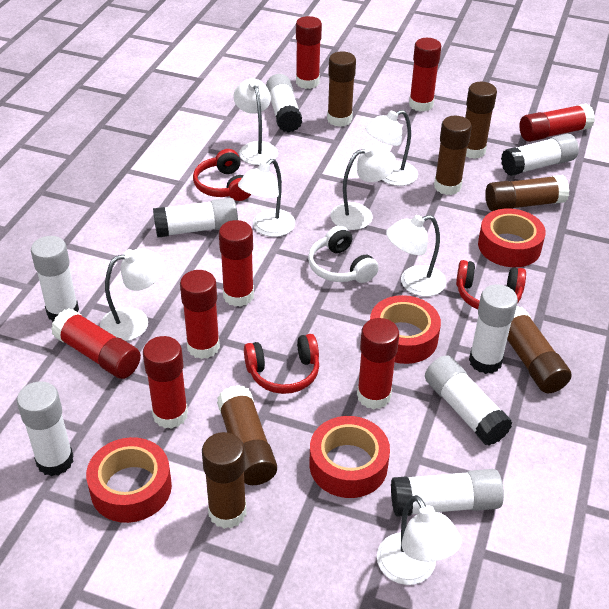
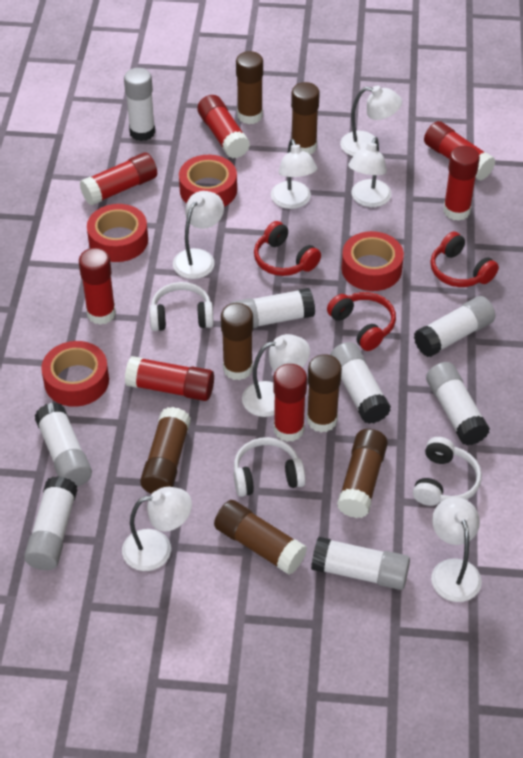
red glue stick: [51,309,141,379] [143,336,188,429] [180,270,220,359] [219,220,254,307] [296,16,322,89] [357,318,399,409] [409,38,441,112] [519,103,595,142] = 8 -> [79,248,116,325] [80,153,157,206] [125,356,214,401] [197,95,250,159] [273,364,307,442] [424,121,496,181] [443,146,480,221] = 7
white headphones: [308,226,379,283] = 1 -> [149,282,214,331] [234,437,306,497] [413,437,482,506] = 3

